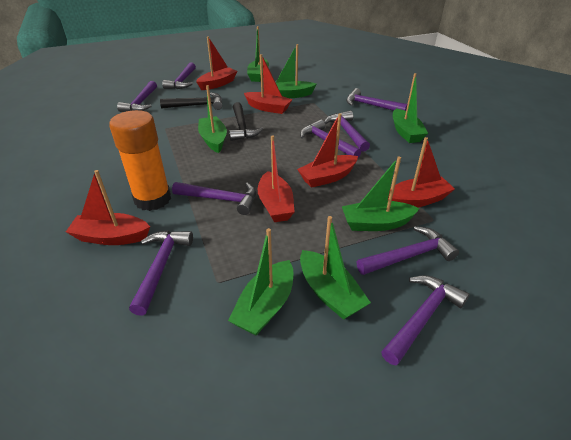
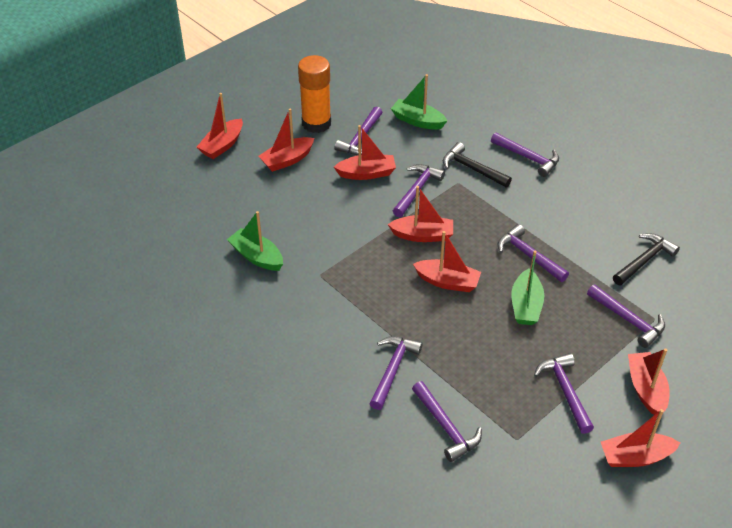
green boat: [198,85,227,153] [228,228,293,336] [247,26,269,82] [276,44,316,98] [300,216,371,320] [342,157,420,231] [393,73,428,143] = 7 -> [227,211,283,271] [391,74,447,130] [511,250,544,325] = 3
purple hammer: [117,81,157,112] [129,230,193,316] [162,63,196,89] [172,182,256,215] [300,120,361,158] [324,111,370,152] [346,88,407,111] [357,226,459,275] [381,275,469,365] = 9 -> [335,107,382,155] [369,336,423,410] [393,164,445,217] [412,381,482,462] [491,133,559,177] [498,224,569,282] [534,353,594,434] [587,284,665,348] = 8
red boat: [66,170,150,245] [196,36,237,90] [244,54,292,114] [258,135,295,222] [297,113,358,188] [388,137,455,208] = 6 -> [197,93,243,159] [258,109,314,172] [334,125,396,180] [388,186,453,242] [413,231,481,292] [601,409,680,467] [628,348,670,415] = 7

